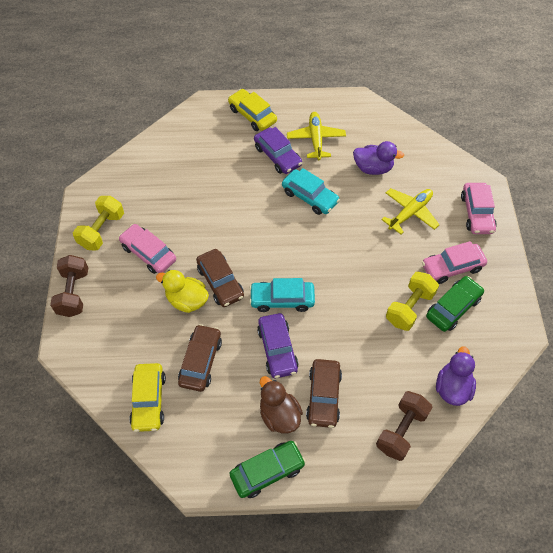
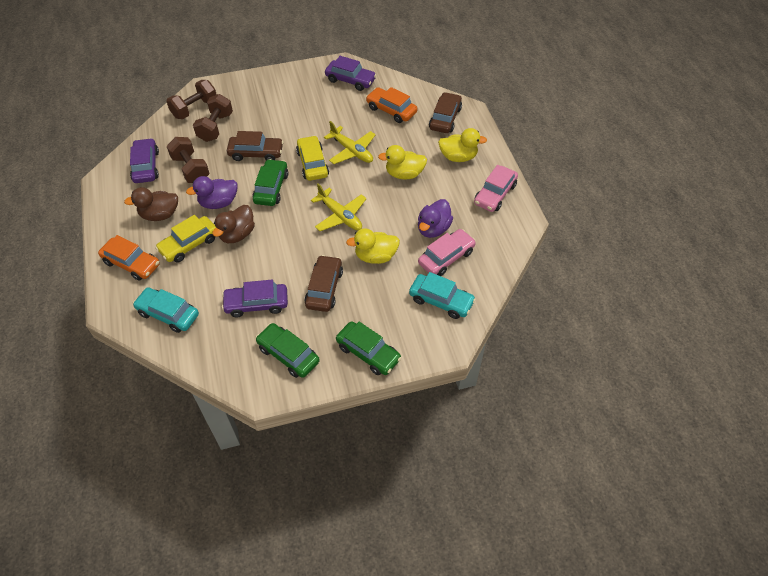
brown duck: [260,376,303,433] = 1 -> [124,187,178,221] [212,205,255,243] = 2
brown dumbbell: [50,255,88,317] [376,391,433,461] = 2 -> [166,80,217,119] [167,137,210,183] [193,94,233,142] = 3
green car: [229,441,306,498] [426,276,484,332] = 2 -> [252,159,288,206] [256,323,320,378] [336,321,402,375] = 3
orange car: none = 0 -> [98,235,160,281] [366,87,417,123] = 2
pink car: [119,224,176,274] [422,241,487,284] [461,183,497,234] = 3 -> [418,229,476,276] [474,165,518,212] = 2
purple car: [254,127,302,174] [257,313,299,378] = 2 -> [130,138,159,183] [222,280,288,317] [325,56,376,91] = 3
yellow duck: [156,270,209,313] = 1 -> [346,228,400,264] [378,145,427,179] [438,128,487,162] = 3
yellow dumbbell: [73,196,124,251] [386,272,439,331] = 2 -> none = 0

